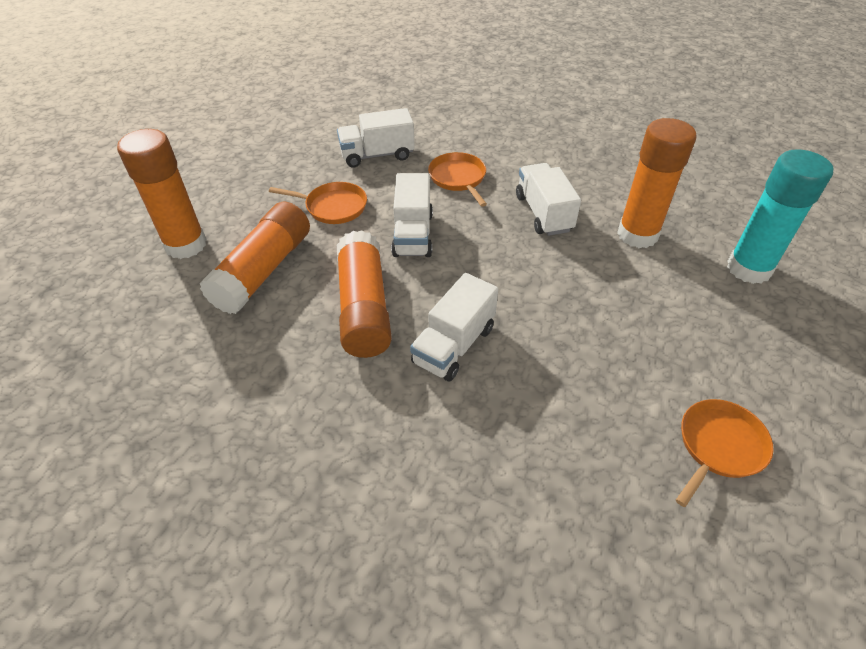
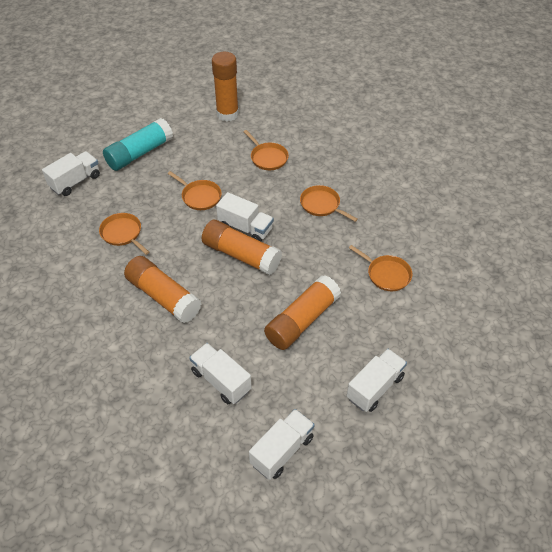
orange pan: [269,182,367,224] [428,152,487,207] [676,399,774,507] = 3 -> [99,213,149,255] [168,171,222,210] [243,130,289,170] [300,185,358,222] [349,245,412,291] = 5
white truck: [337,108,415,167] [391,173,433,257] [410,273,498,382] [516,163,581,236] = 4 -> [42,151,100,196] [189,343,252,404] [216,192,274,241] [249,409,315,480] [347,349,407,412] = 5

